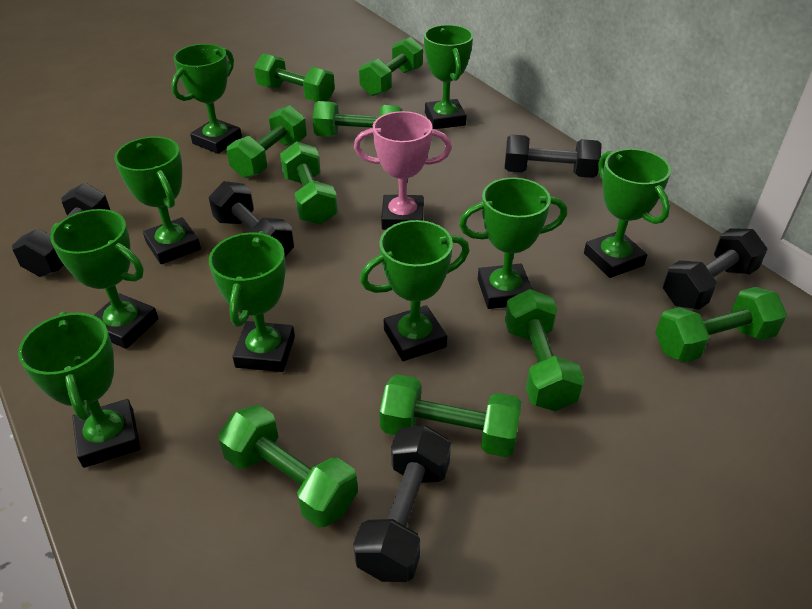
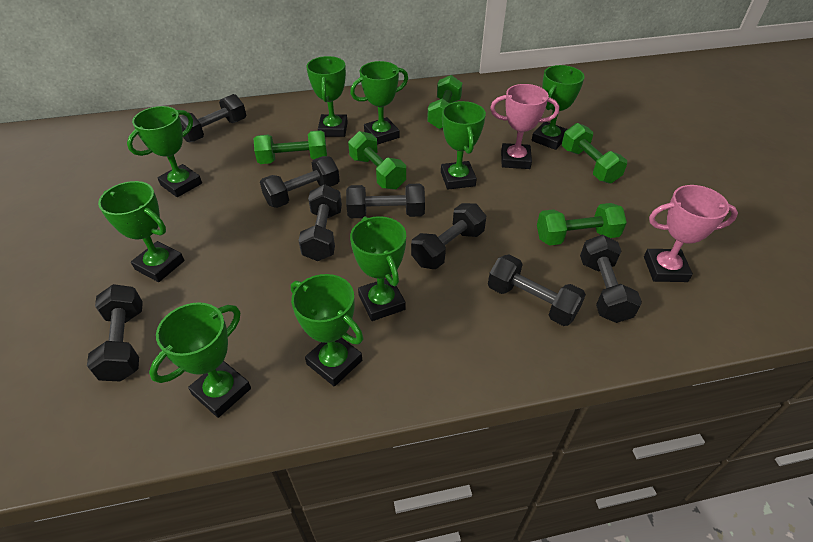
black dumbbell: [12,183,110,277] [209,181,294,256] [353,425,451,582] [504,135,602,178] [663,228,768,310] = 5 -> [87,284,143,382] [180,94,246,142] [260,156,340,208] [298,185,342,261] [346,184,425,218] [411,203,486,269] [488,255,586,326] [580,235,642,323] = 8
green dumbbell: [218,405,358,528] [227,105,307,178] [254,53,335,102] [280,141,338,225] [313,101,402,137] [359,37,423,96] [380,374,522,457] [505,289,584,411] [655,287,787,363] = 9 -> [254,130,327,164] [348,131,406,190] [427,75,462,129] [537,203,627,246] [562,123,627,184] = 5
pink trophy: [354,111,452,230] = 1 -> [490,84,559,169] [644,185,738,282] = 2

